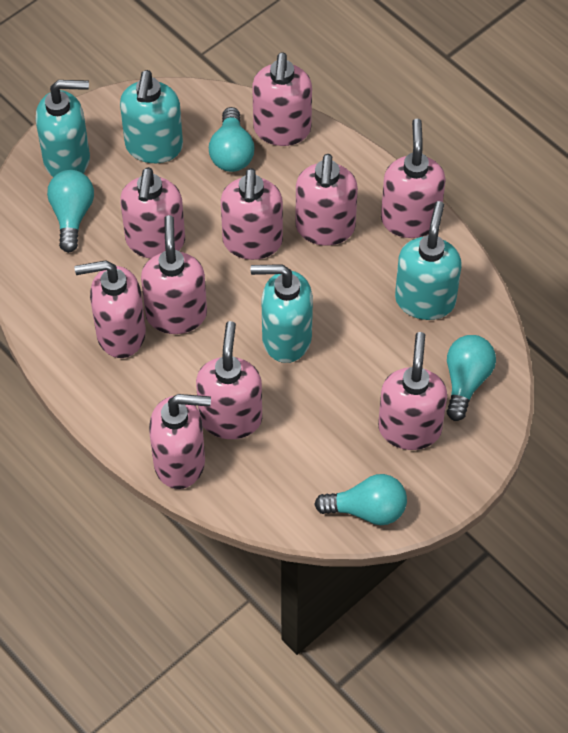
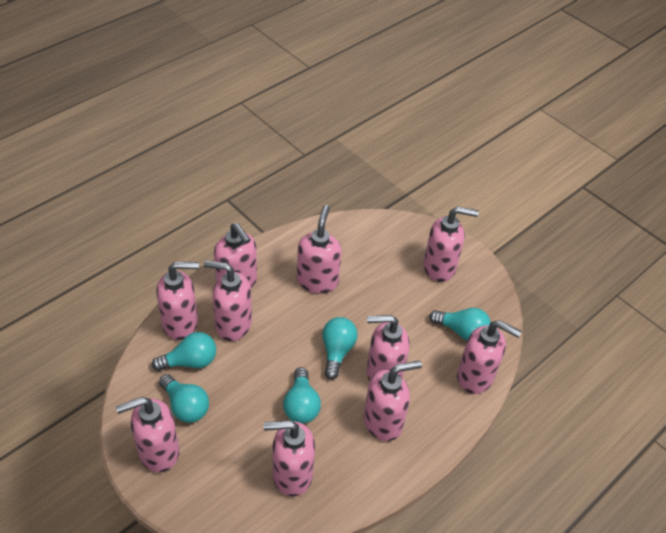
turquoise light bulb: [47,170,94,253] [209,107,254,172] [314,474,407,525] [447,335,496,421] = 4 -> [152,332,216,371] [159,374,209,423] [283,367,321,424] [322,317,358,380] [429,308,491,341] = 5
turquoise soap dispenser: [36,80,90,177] [120,70,183,163] [251,264,313,363] [395,201,462,320] = 4 -> none = 0

